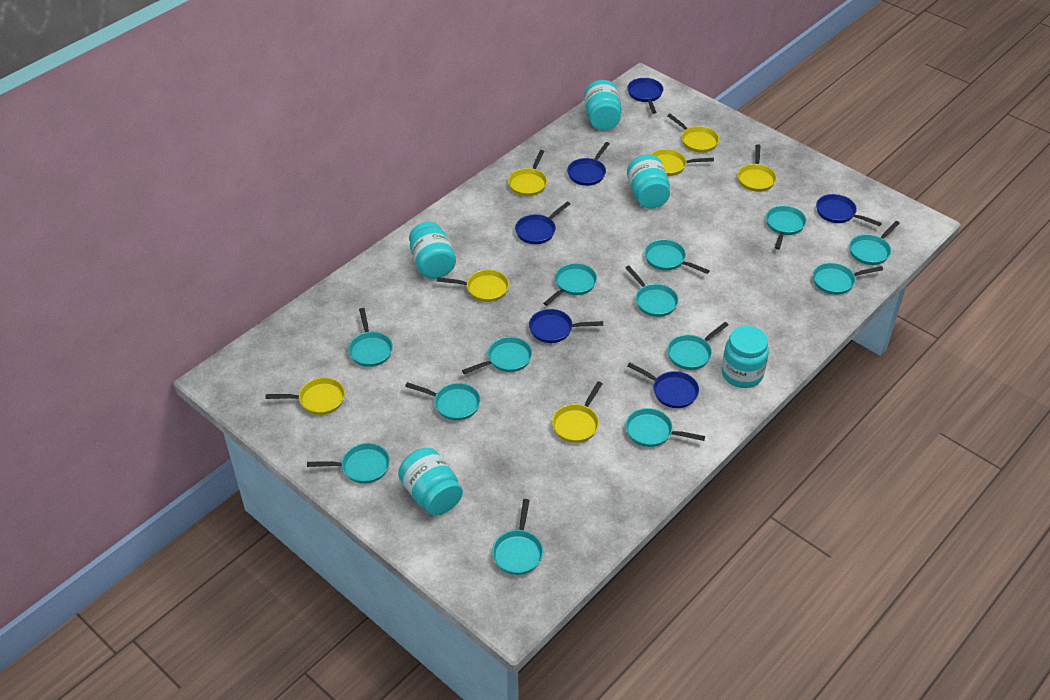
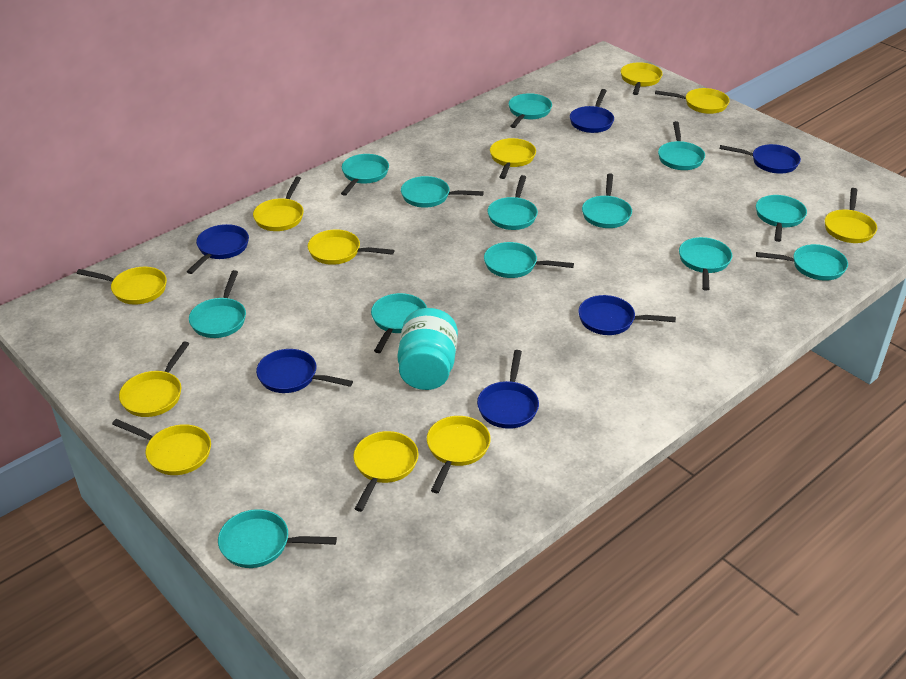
turquoise jar: [398,448,463,516] [409,222,456,279] [584,80,622,130] [627,154,670,209] [722,326,769,388] = 5 -> [398,308,458,390] = 1
yellow pan: [266,377,345,415] [437,270,509,302] [508,150,547,196] [552,381,603,443] [650,149,714,176] [667,114,719,153] [738,144,777,192] = 7 -> [76,267,167,304] [112,419,211,475] [119,341,189,417] [253,177,304,231] [308,229,394,265] [353,431,419,512] [427,416,491,493] [490,138,536,179] [621,62,663,95] [655,88,730,114] [825,188,877,243] = 11

